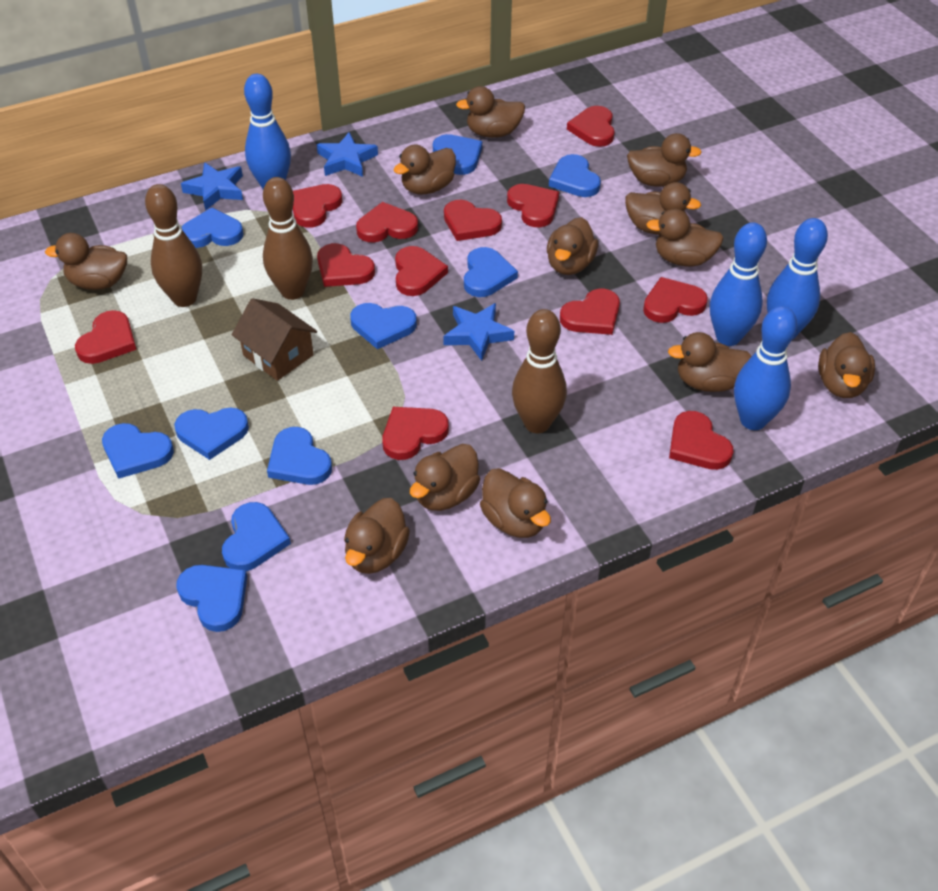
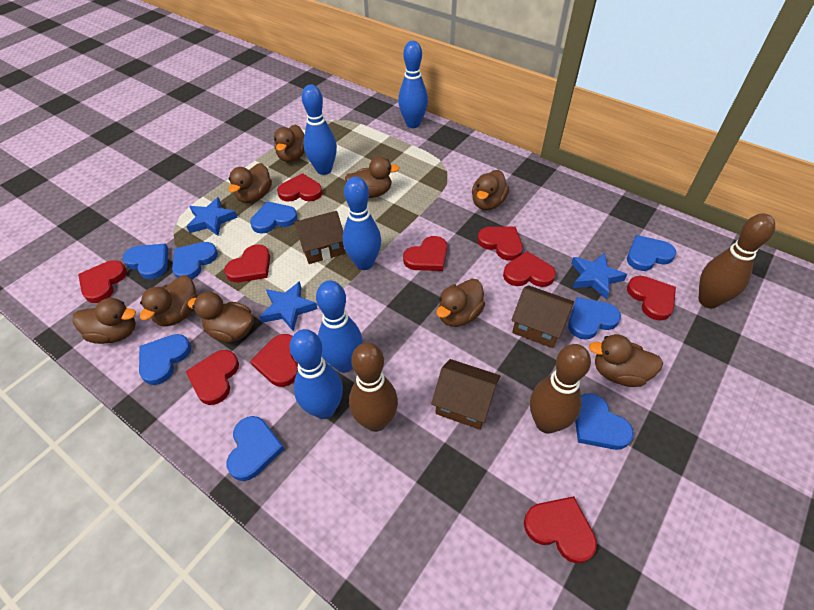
blue bowling pin: [244,74,291,189] [710,223,767,346] [734,306,797,430] [767,218,828,340] = 4 -> [290,329,343,419] [302,85,337,175] [316,280,363,373] [343,177,381,270] [398,41,428,128] = 5
blue heart: [102,423,174,479] [174,408,249,460] [176,565,247,632] [182,208,243,248] [222,502,291,571] [267,427,332,485] [350,303,417,349] [433,134,482,175] [464,247,518,297] [549,154,601,197] = 10 -> [123,244,168,279] [139,334,191,385] [172,242,218,279] [227,416,284,481] [250,201,297,234] [568,297,621,339] [575,393,634,450] [627,235,676,271] = 8
brown duck: [45,233,127,290] [344,498,410,574] [393,144,456,195] [410,444,480,511] [456,86,525,138] [480,468,551,538] [547,217,598,275] [625,182,701,235] [627,133,702,187] [646,209,724,266] [668,332,752,392] [818,332,875,398] = 12 -> [73,298,136,344] [140,275,198,326] [188,292,254,343] [228,163,272,203] [274,125,305,162] [345,156,399,198] [436,279,485,327] [472,170,509,210] [589,334,663,387] = 9
brown house: [232,298,317,381] = 1 -> [293,211,345,264] [431,359,500,430] [511,285,574,348] = 3
red heart: [75,310,136,364] [293,184,342,228] [317,243,375,287] [356,202,418,242] [382,407,449,460] [395,246,448,296] [444,200,502,241] [507,184,559,227] [560,289,620,335] [567,106,615,147] [643,277,708,323] [669,411,733,470] = 12 -> [78,260,127,303] [186,350,239,405] [224,244,270,282] [250,334,298,387] [277,173,322,202] [403,236,447,271] [477,227,523,261] [503,251,556,287] [524,496,597,564] [627,276,676,321] = 10

